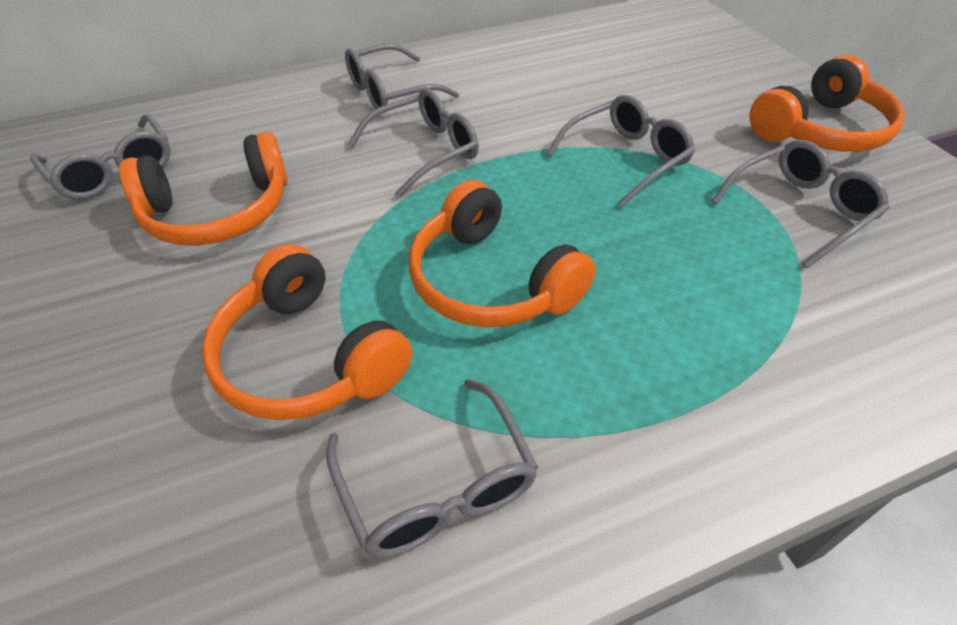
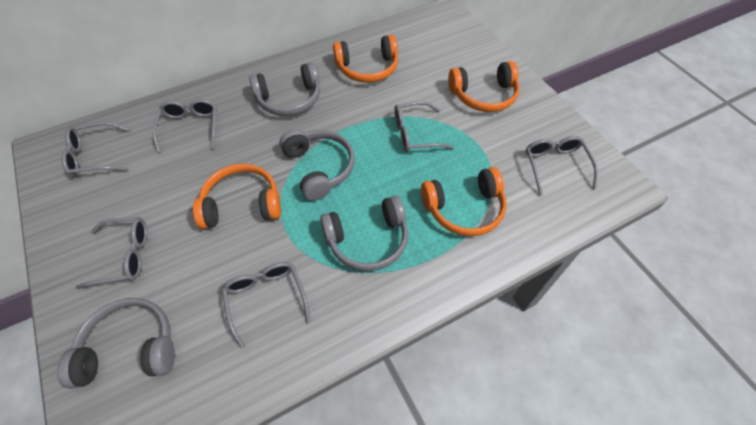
grey headphones: none = 0 -> [57,298,175,389] [249,62,320,116] [279,129,355,201] [320,196,408,271] = 4

